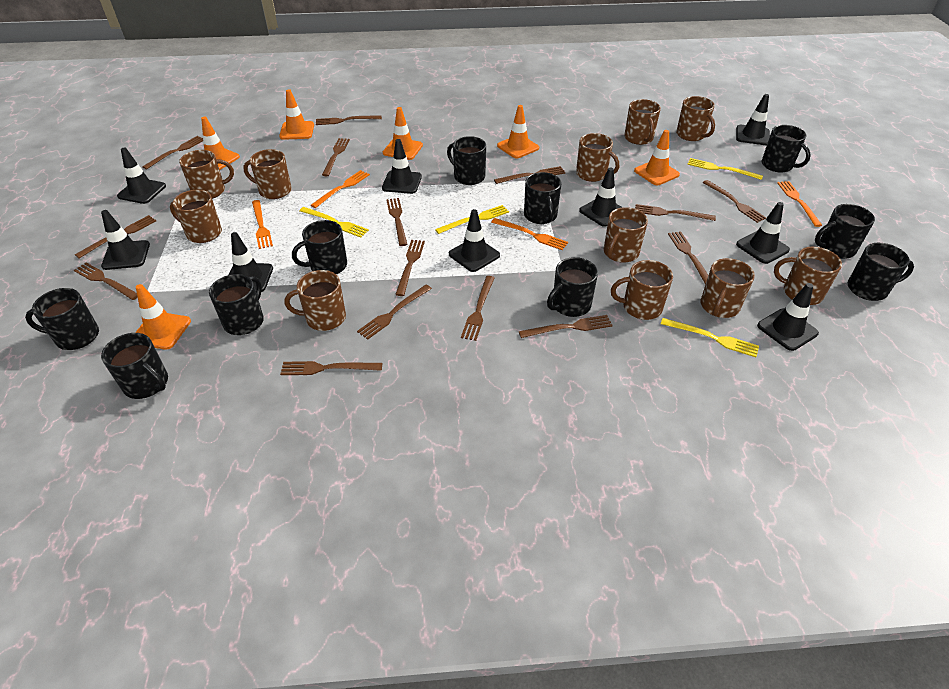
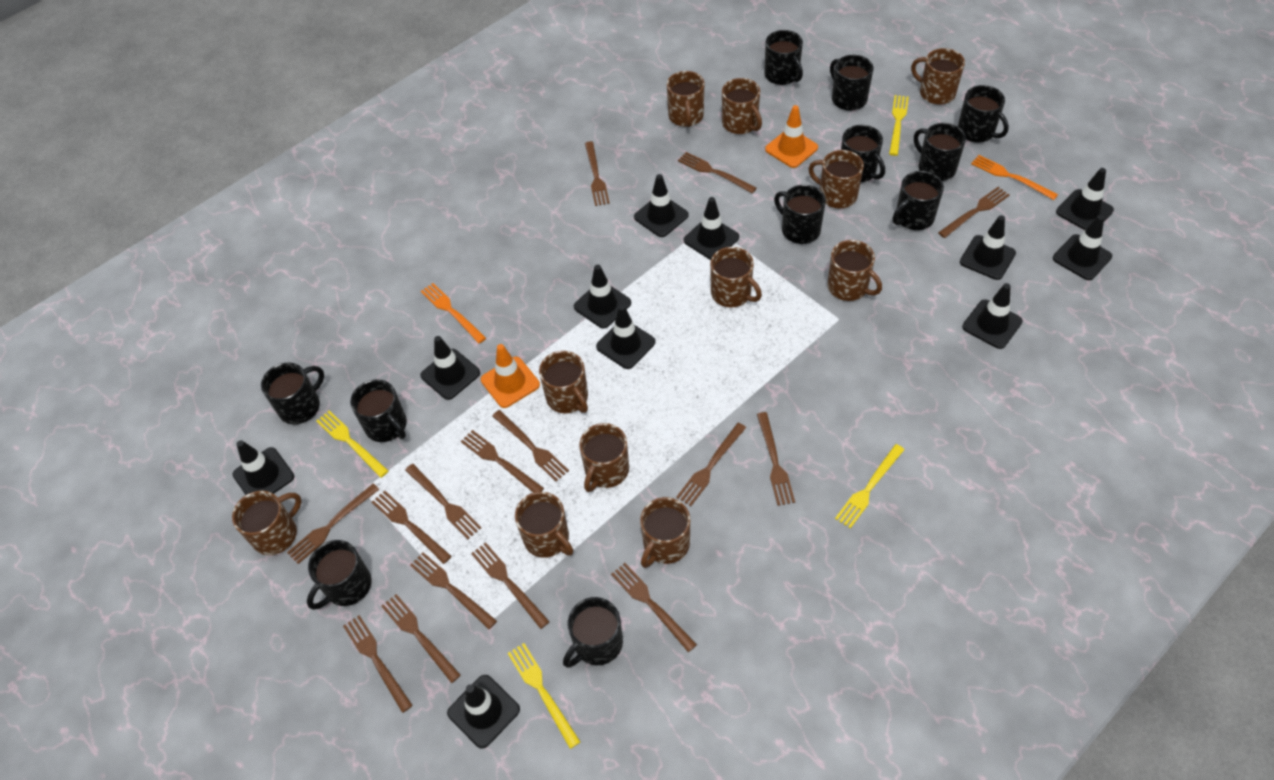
black mug: [25,288,99,350] [101,333,168,399] [209,274,264,335] [292,220,347,274] [447,136,486,185] [524,172,561,224] [547,257,598,317] [762,125,811,173] [815,204,875,259] [848,243,914,301] = 10 -> [261,362,324,425] [307,540,371,610] [350,379,407,442] [563,597,623,668] [764,30,803,85] [774,185,826,244] [830,55,874,111] [841,125,885,182] [893,171,944,230] [914,123,966,181] [958,85,1009,142] = 11
black traffic cone: [101,210,150,270] [117,148,166,204] [229,232,273,292] [382,139,422,194] [449,209,500,272] [579,167,623,227] [736,94,770,145] [736,202,790,264] [757,283,819,351] = 9 -> [232,440,294,495] [420,336,480,400] [447,675,520,749] [574,265,631,328] [596,305,655,369] [634,174,689,237] [684,197,739,260] [960,215,1016,280] [962,283,1023,349] [1053,215,1112,280] [1056,168,1114,230] = 11
orange fork: [252,200,273,249] [311,170,370,208] [491,218,568,250] [777,181,822,227] = 4 -> [421,283,486,344] [971,155,1058,200] = 2
orange traffic cone: [135,284,191,350] [201,117,240,170] [279,89,314,140] [383,107,423,160] [497,105,539,158] [634,130,680,185] = 6 -> [481,344,540,408] [765,105,818,168] = 2

